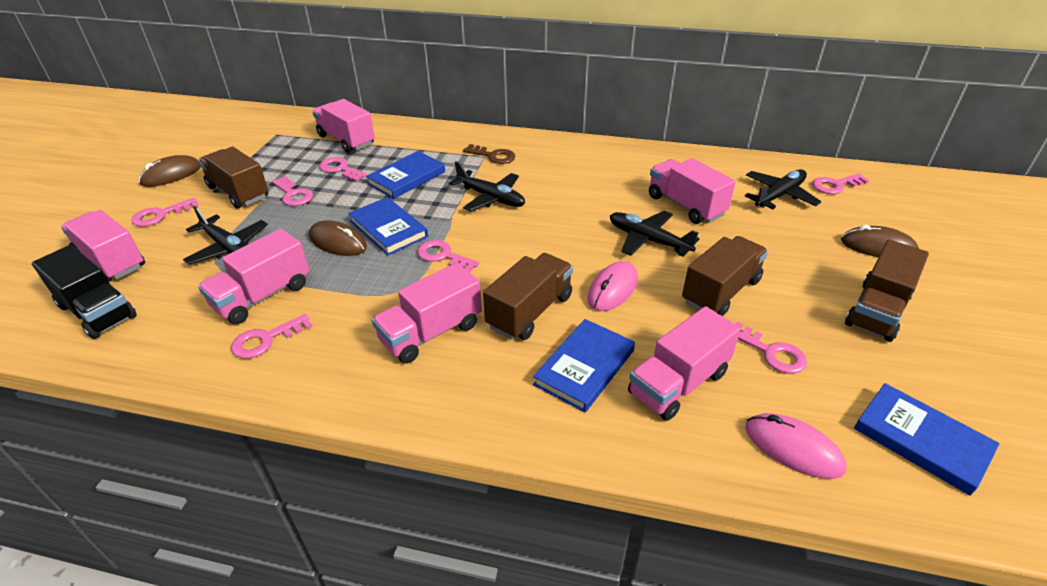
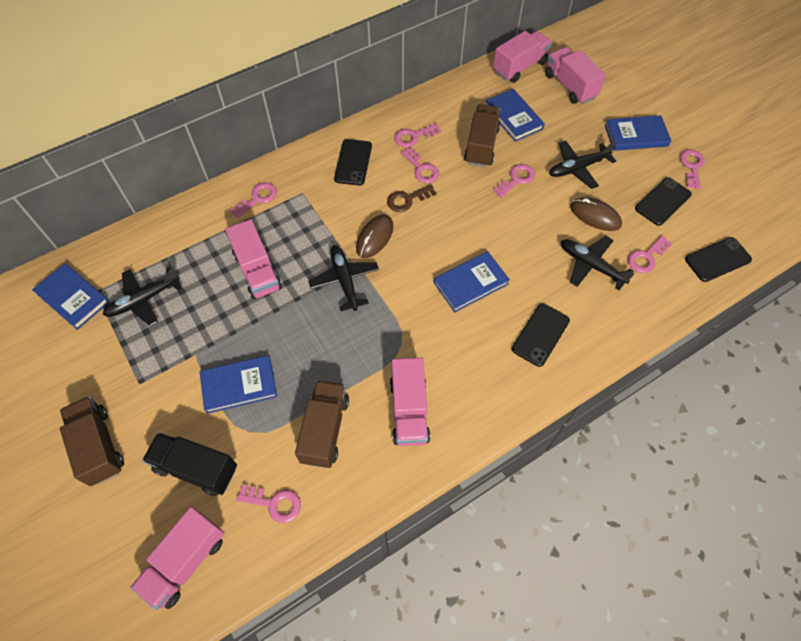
black phone: none = 0 -> [334,139,372,185] [512,304,570,367] [635,177,692,226] [685,237,752,282] = 4
blue book: [348,197,428,255] [366,151,445,199] [533,319,635,413] [854,383,1000,496] = 4 -> [32,263,109,330] [200,355,277,414] [434,251,510,312] [486,89,545,142] [605,115,671,151] = 5
brown mouse: [139,155,200,187] [309,220,367,256] [841,225,919,257] = 3 -> [356,215,393,258] [570,197,622,231] = 2
brown truck: [198,147,268,208] [483,253,573,340] [682,236,768,316] [845,239,929,342] = 4 -> [60,396,124,486] [295,380,349,468] [464,104,501,167] = 3
pink mouse: [587,261,638,311] [745,413,846,479] = 2 -> none = 0
pink truck: [61,210,145,282] [198,229,310,324] [312,99,375,153] [372,263,482,363] [628,306,741,421] [649,158,736,224] = 6 -> [130,507,225,610] [225,219,282,300] [390,357,430,446] [493,31,552,83] [545,47,606,104] = 5

